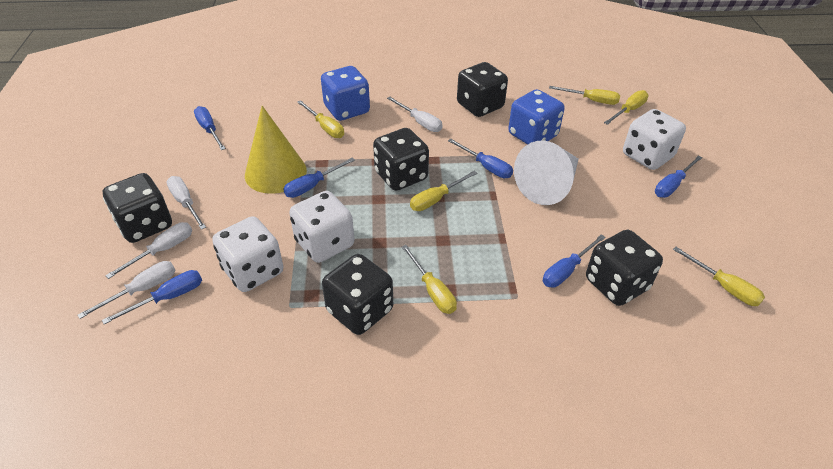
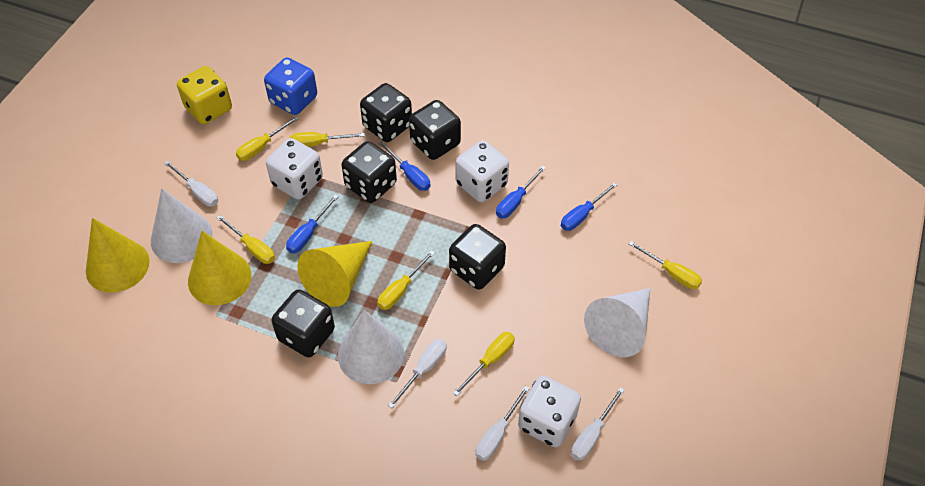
blue dice: [321,66,370,121] [508,89,564,144] = 2 -> [264,57,317,115] = 1
blue screwdriver: [102,270,202,324] [194,106,226,150] [283,157,355,198] [448,139,513,178] [543,234,606,288] [655,155,703,198] = 6 -> [286,195,339,253] [379,141,430,191] [496,166,546,218] [561,182,617,231] = 4
white cone: [514,141,578,205] = 1 -> [151,188,213,263] [338,310,404,384] [584,288,651,357] = 3
yellow cone: [245,106,307,194] = 1 -> [86,218,149,293] [188,231,251,305] [297,241,373,307] = 3
yellow dice: none = 0 -> [177,66,232,124] = 1

